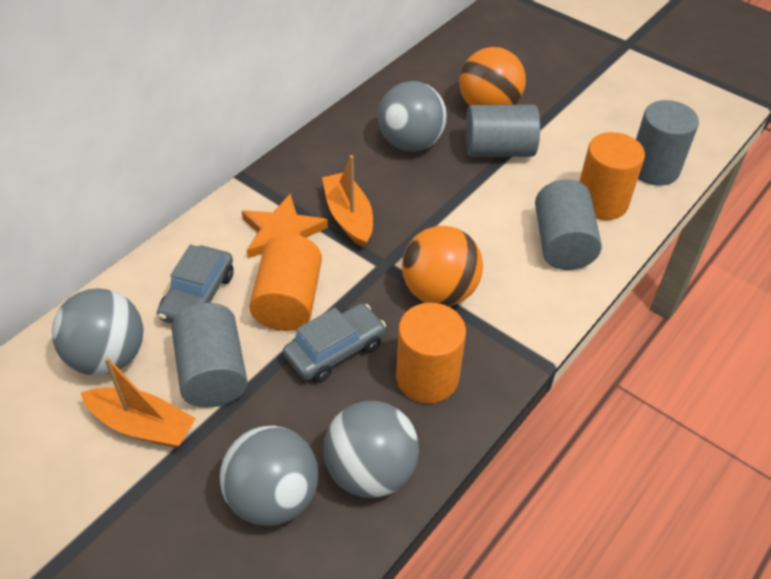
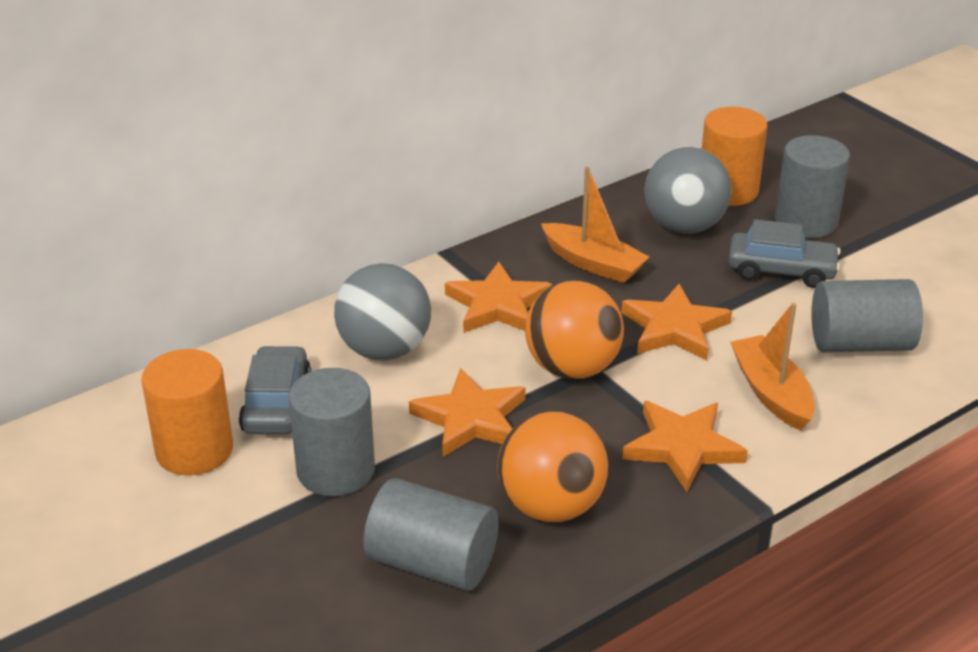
grey ball: [52,288,143,376] [219,426,318,526] [323,401,419,498] [378,81,447,152] = 4 -> [334,263,431,360] [645,147,731,233] = 2
orange cylinder: [249,234,322,331] [396,303,466,404] [579,132,645,220] = 3 -> [141,349,233,476] [702,107,768,206] = 2
orange star: [242,194,328,258] = 1 -> [409,368,525,457] [445,262,552,333] [621,284,732,360] [622,401,748,492] = 4

